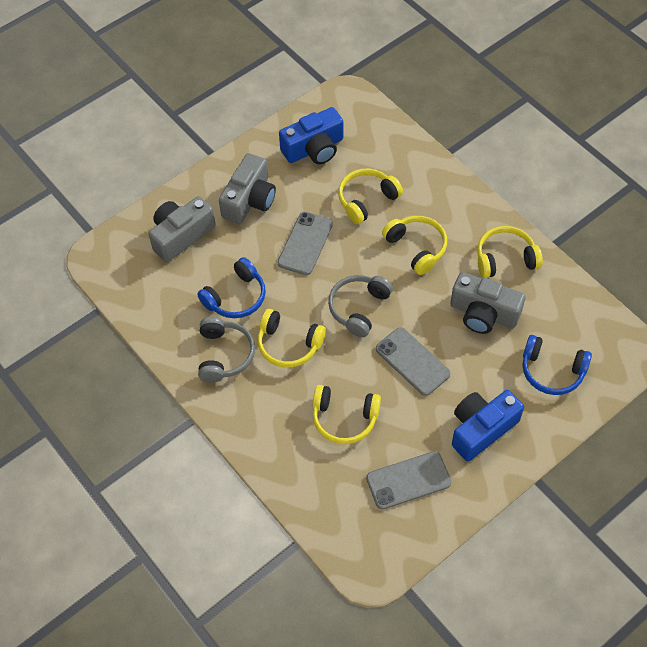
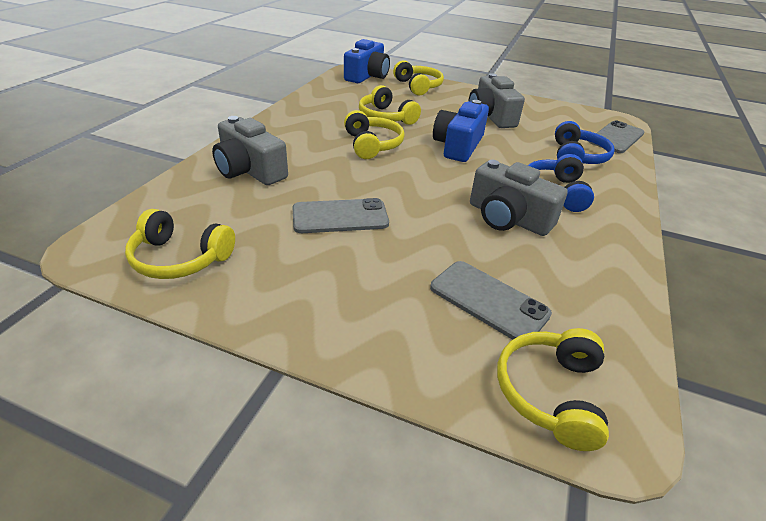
grey headphones: [198,317,255,383] [328,275,393,337] = 2 -> none = 0

